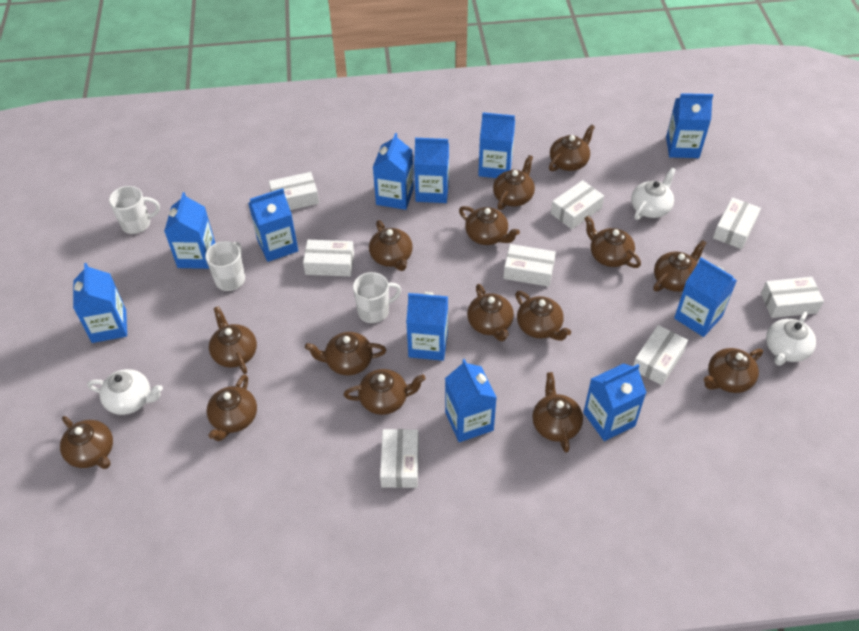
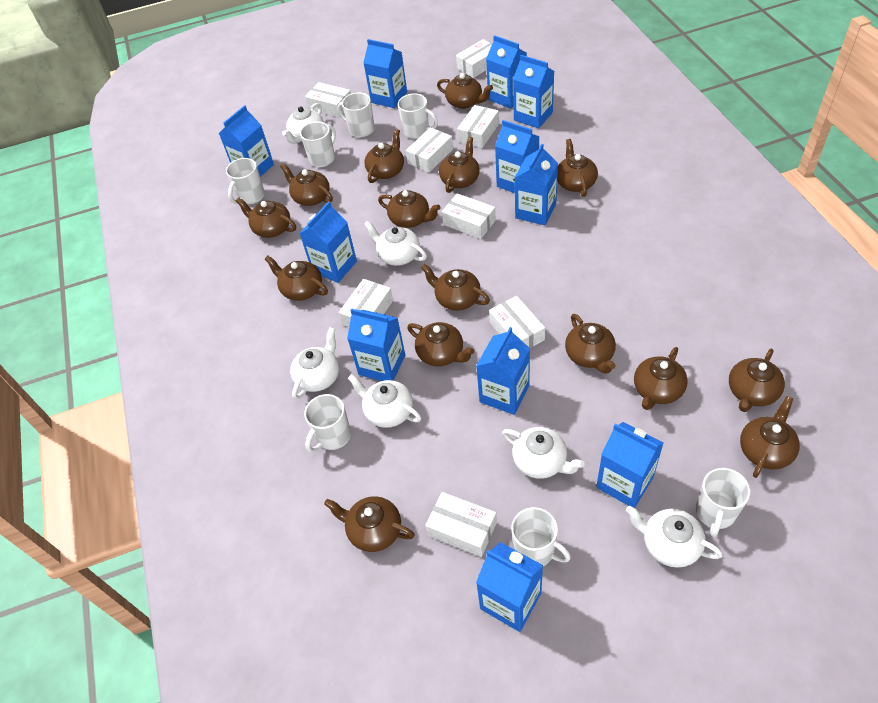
white mug: [109,186,160,234] [205,241,245,291] [353,272,401,323] = 3 -> [226,158,265,204] [300,121,336,167] [304,394,351,453] [338,93,375,138] [398,94,438,139] [511,507,571,566] [696,468,750,537] = 7
white teapot: [87,369,163,415] [631,168,676,220] [766,312,816,366] = 3 -> [282,103,324,144] [290,327,339,400] [348,374,422,428] [364,221,427,266] [502,427,585,479] [626,506,723,568] = 6

